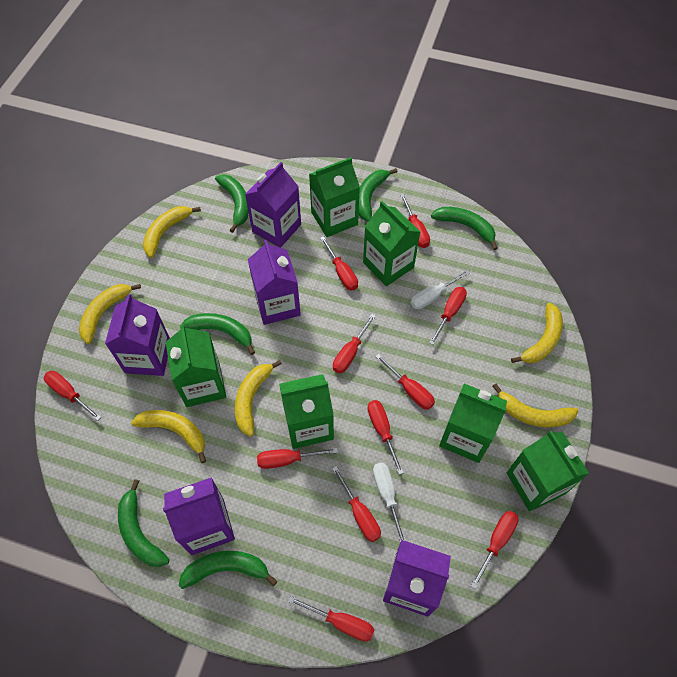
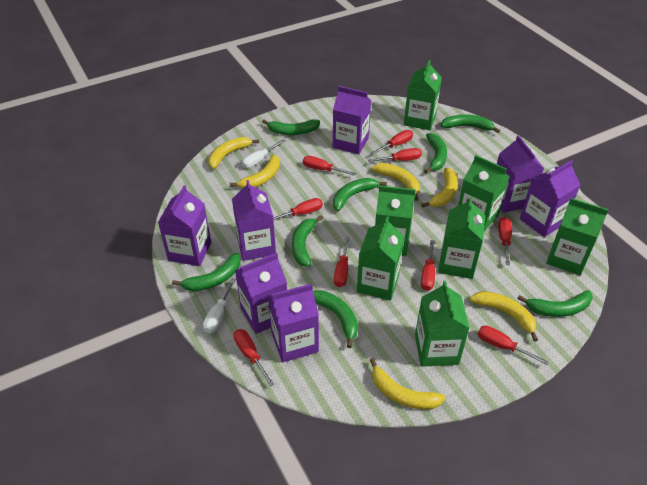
green banana: [118,479,169,567] [179,551,278,589] [180,313,255,355] [215,174,249,233] [358,168,398,221] [431,207,498,250] = 6 -> [172,253,241,291] [262,119,320,135] [292,215,323,267] [313,290,358,348] [333,178,387,211] [424,133,447,173] [441,114,500,133] [517,290,593,317] = 8
green carton: [166,324,226,407] [279,374,334,449] [309,157,360,237] [363,201,420,286] [439,384,507,463] [507,430,589,512] = 6 -> [357,216,404,300] [375,185,416,256] [404,60,442,130] [415,281,470,367] [438,197,486,279] [458,155,510,231] [546,198,609,275] = 7
purple carton: [105,294,170,376] [163,477,235,555] [245,162,301,248] [248,240,301,325] [383,540,451,617] = 5 -> [158,185,211,266] [232,180,276,261] [235,253,287,334] [268,283,319,362] [333,86,371,154] [497,135,544,213] [520,160,580,237] = 7
red screwdriver: [44,371,101,421] [257,448,338,469] [288,596,374,642] [320,236,358,291] [332,466,381,542] [333,314,376,373] [368,400,404,475] [375,354,435,410] [400,194,430,248] [429,287,467,345] [471,511,519,589] = 11 -> [234,329,274,386] [273,198,323,220] [303,156,356,176] [334,236,350,287] [368,148,422,162] [370,130,413,155] [421,240,435,291] [478,326,549,365] [498,217,512,265] = 9

